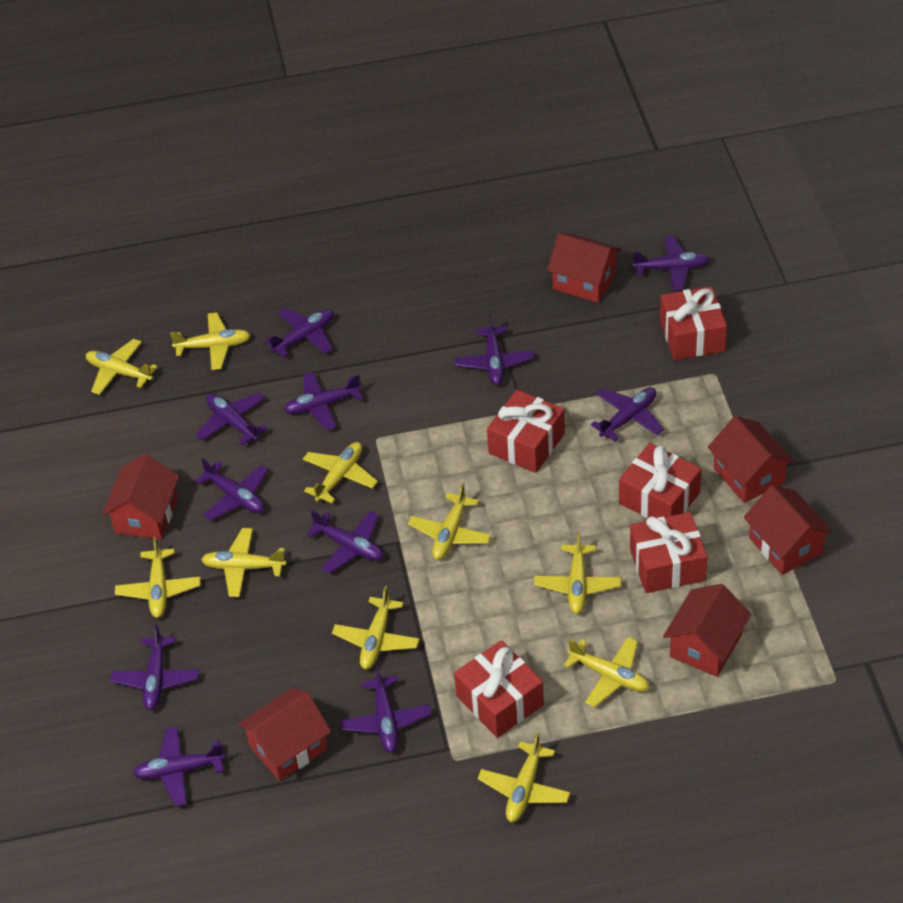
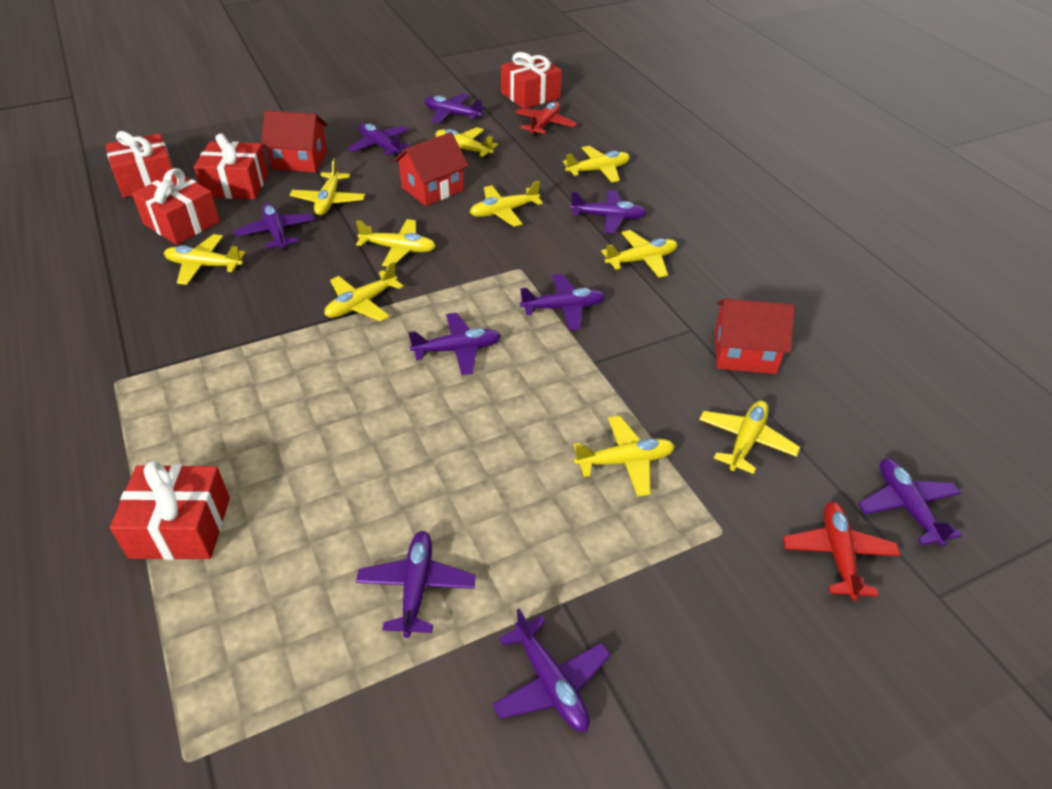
purple plane: [110,624,199,710] [133,726,225,807] [195,458,268,521] [196,393,268,446] [265,308,334,357] [284,371,363,430] [306,510,383,573] [340,665,431,753] [455,314,534,385] [591,387,664,441] [633,236,710,291] = 11 -> [234,203,314,250] [348,123,410,157] [356,531,476,638] [408,313,501,375] [424,93,485,123] [492,609,611,732] [520,274,605,330] [570,190,647,234] [858,458,962,547] = 9
red house: [102,454,179,540] [238,688,331,781] [547,233,621,303] [663,584,751,677] [708,416,794,503] [744,485,833,575] = 6 -> [261,110,327,172] [393,132,469,206] [714,298,795,374] = 3
red plane: none = 0 -> [515,101,577,136] [783,502,900,601] = 2

